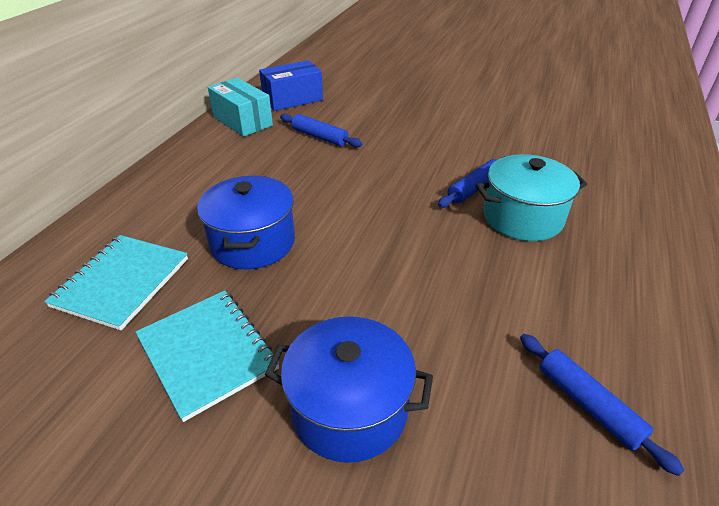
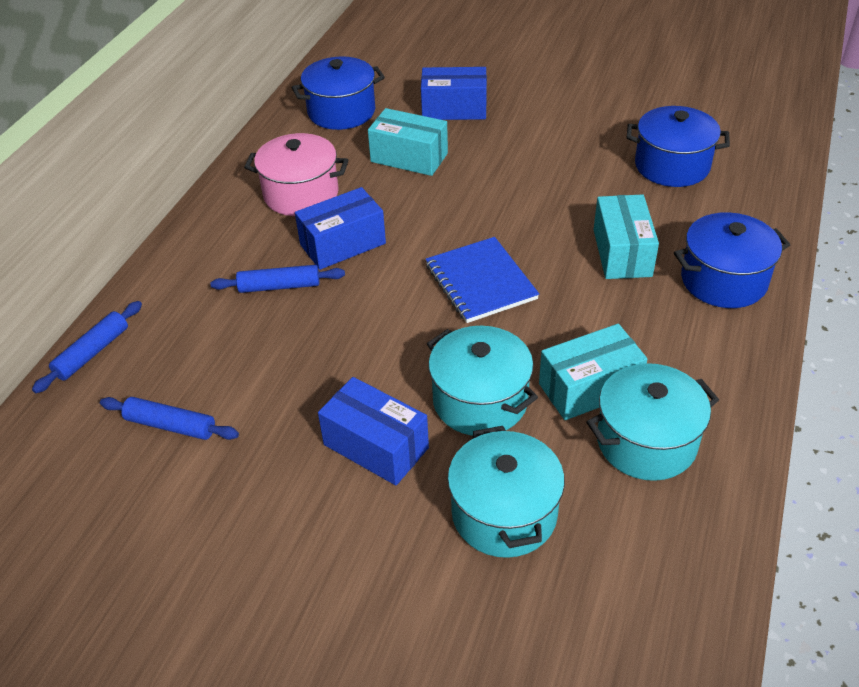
blue box: [259,60,323,111] = 1 -> [295,187,386,270] [318,377,429,485] [421,67,487,120] = 3
blue notebook: none = 0 -> [426,237,539,323] = 1
blue pot: [197,176,295,270] [265,316,433,463] = 2 -> [291,56,385,130] [627,106,730,187] [674,212,790,308] = 3
pink pot: none = 0 -> [244,133,348,216] = 1
turquoise box: [208,78,273,137] = 1 -> [368,108,448,176] [539,324,647,420] [594,194,659,279] = 3
turquoise notebook: [44,235,188,330] [135,291,280,422] = 2 -> none = 0
turquoise pot: [476,154,587,241] = 1 -> [427,326,538,436] [448,426,565,558] [587,363,719,481] = 3

